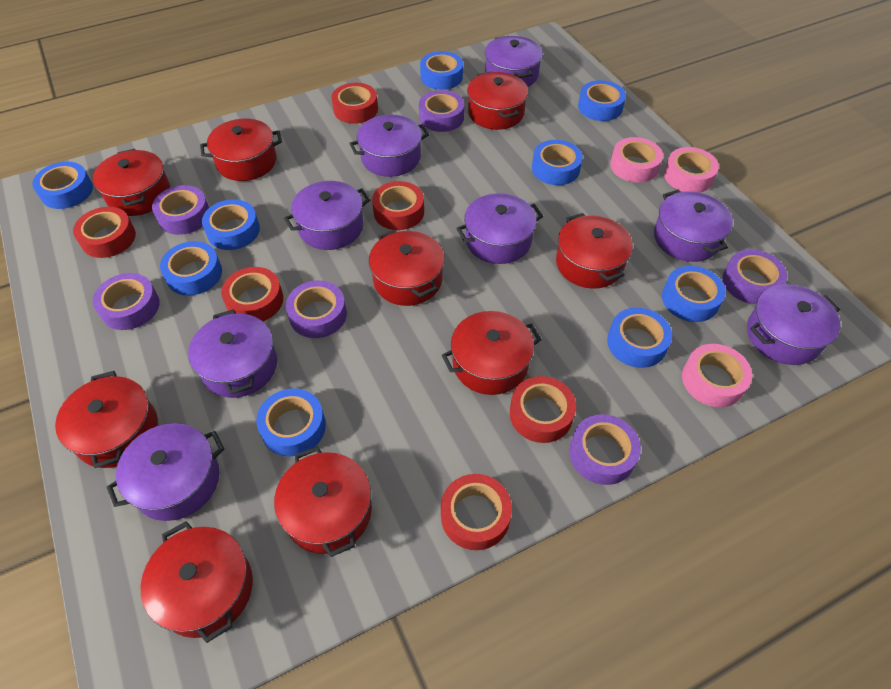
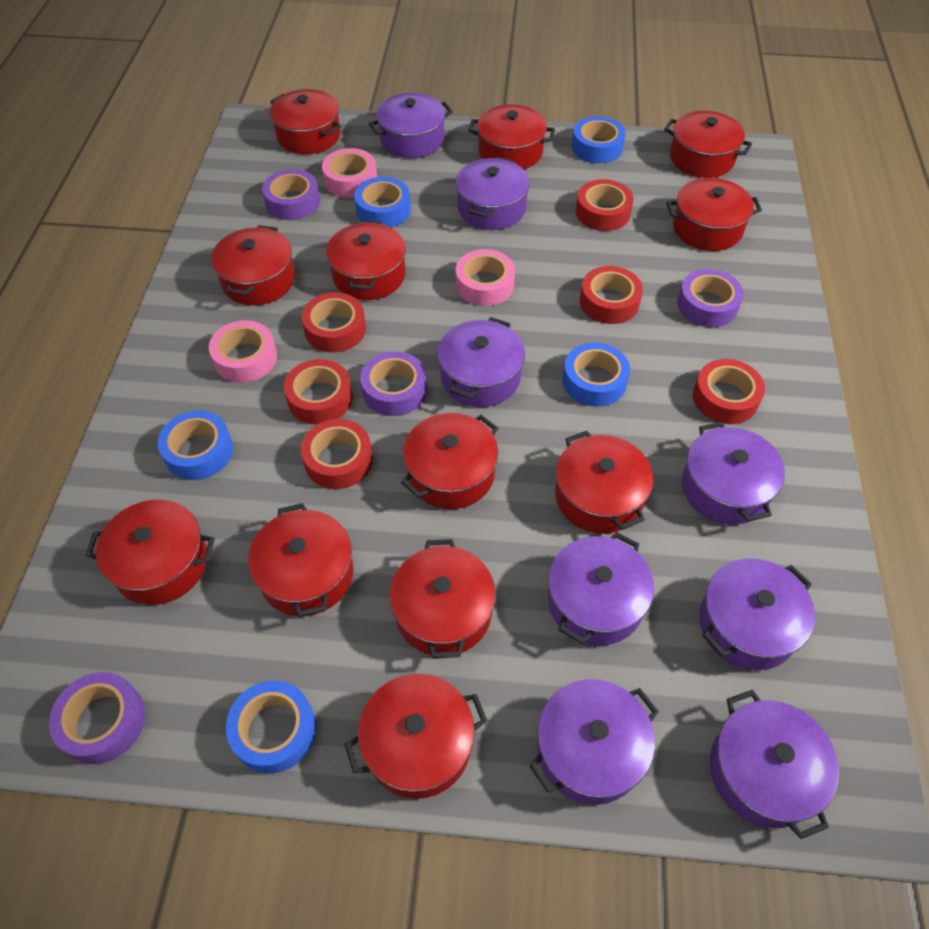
blue tape: [32,162,93,209] [160,241,222,296] [202,199,260,250] [256,389,326,456] [420,51,463,90] [532,140,583,185] [578,80,626,121] [607,308,672,368] [662,266,726,322] = 9 -> [157,410,233,480] [226,681,316,774] [354,177,411,227] [563,343,630,407] [572,116,626,163] = 5
purple tape: [93,273,159,330] [152,185,209,235] [286,280,347,338] [419,90,464,132] [569,414,641,485] [723,249,787,304] = 6 -> [49,672,145,764] [262,169,320,220] [360,351,427,416] [677,269,743,327] = 4
red pot: [55,371,158,468] [93,149,170,216] [141,521,253,643] [200,119,282,181] [274,446,372,557] [369,230,444,306] [442,311,542,395] [467,71,528,130] [556,213,633,289] = 9 -> [85,500,215,605] [211,225,295,306] [248,503,354,617] [270,89,341,154] [326,221,406,300] [344,674,487,799] [390,539,496,659] [401,413,498,509] [468,104,555,169] [555,431,653,534] [664,111,752,178] [667,178,762,251] = 12

